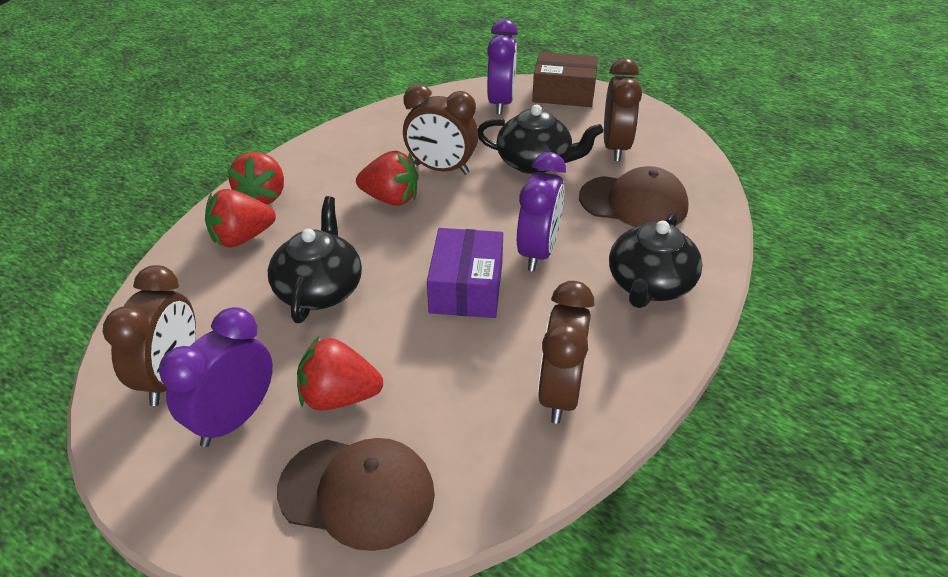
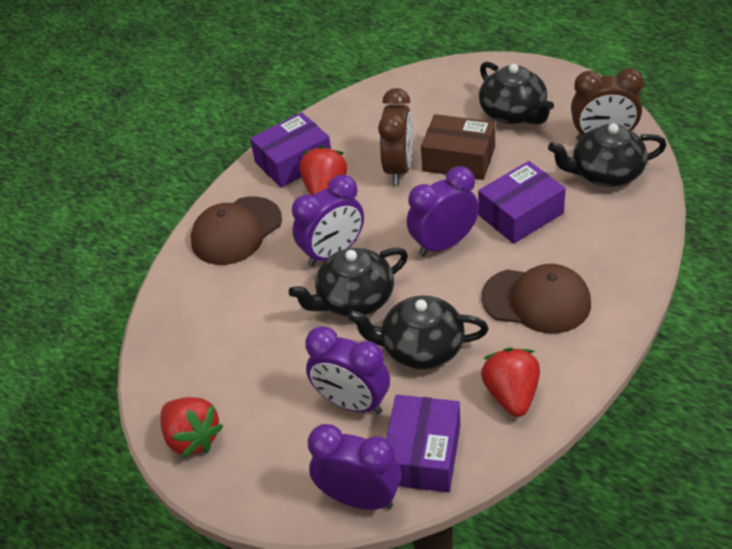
black teapot: [268,196,362,323] [478,105,603,174] [609,212,703,308] = 3 -> [289,248,408,317] [348,295,489,370] [479,61,554,125] [548,123,667,187] = 4
brown clock: [103,265,196,406] [403,84,478,175] [538,281,595,424] [604,58,642,161] = 4 -> [378,88,413,185] [571,68,644,140] = 2
purple box: [427,228,503,318] = 1 -> [250,112,331,188] [386,395,460,492] [478,161,566,244] = 3
purple clock: [159,307,273,447] [487,19,518,115] [517,152,566,271] = 3 -> [292,175,364,266] [305,326,390,414] [308,424,401,510] [407,166,479,257] = 4
red strawberry: [205,189,276,247] [227,152,284,205] [297,336,383,411] [356,151,419,206] = 4 -> [161,397,223,458] [300,145,348,195] [481,348,540,417] = 3

